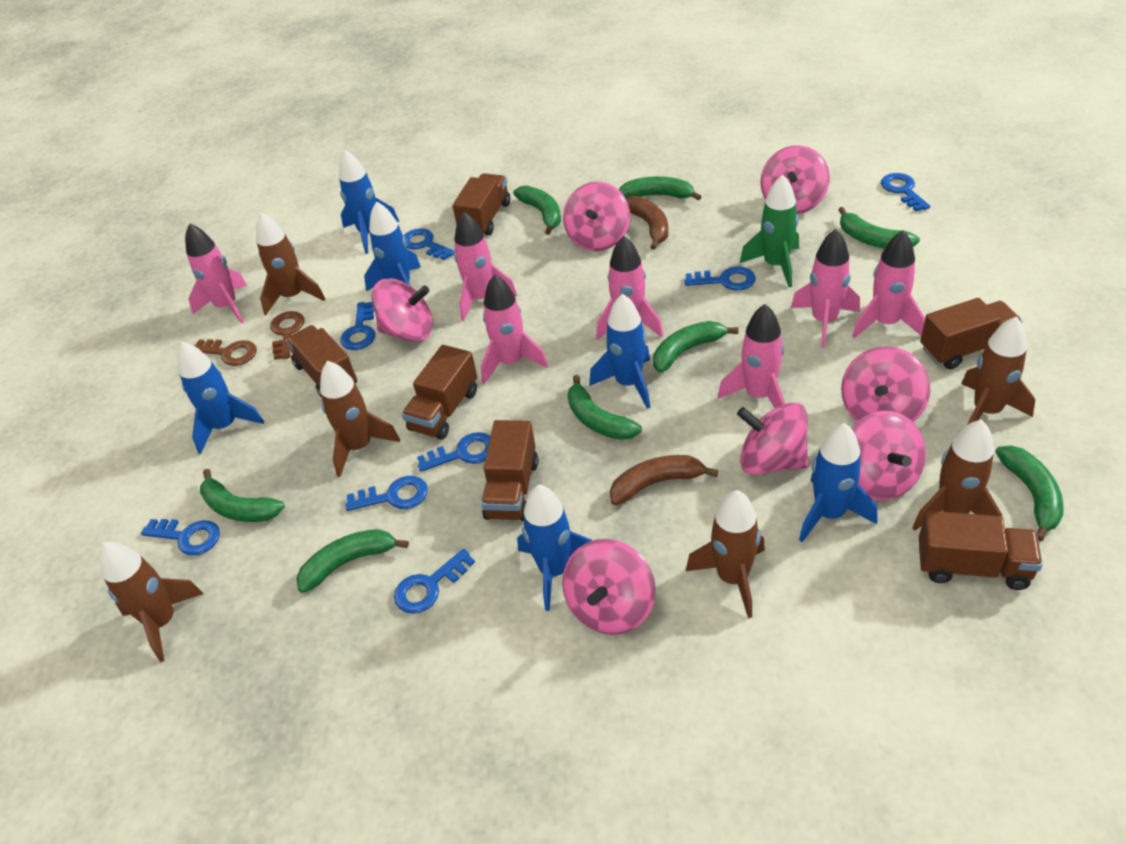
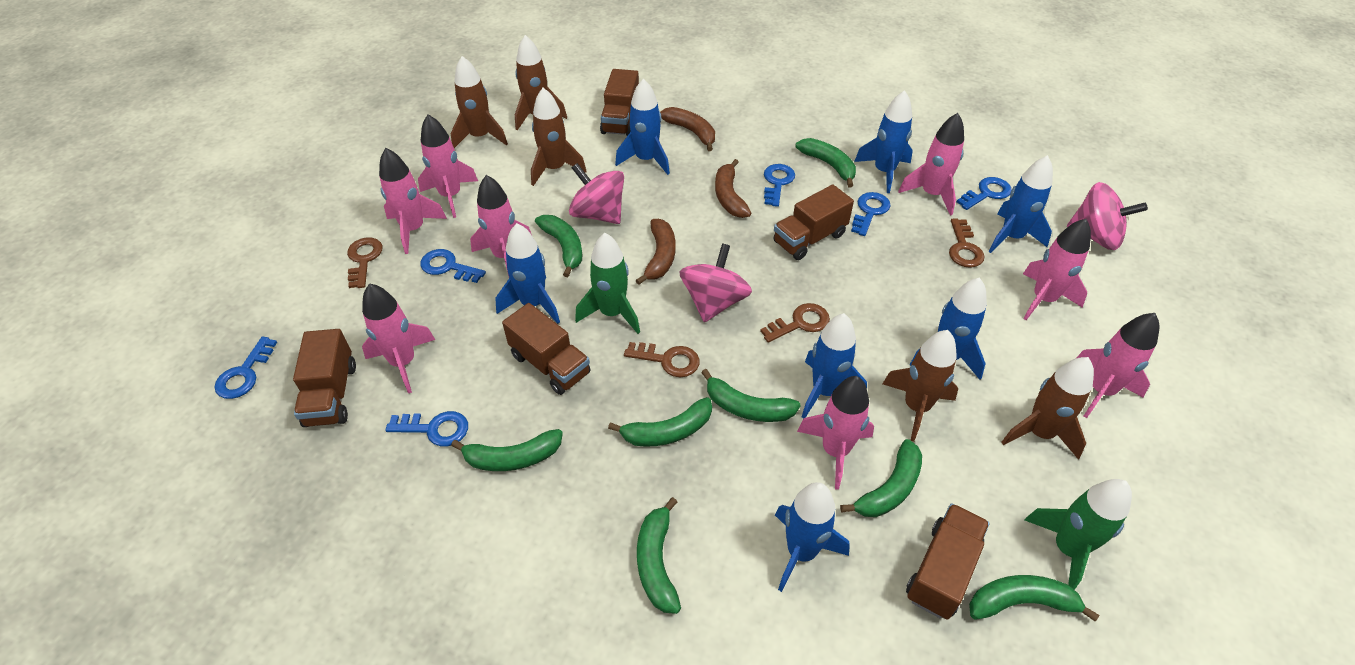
blue key: [141,519,220,556] [340,302,375,350] [345,476,428,511] [394,549,475,614] [404,228,454,260] [417,432,490,472] [684,266,756,290] [881,173,930,212] = 8 -> [214,337,277,399] [385,411,468,446] [420,249,486,283] [764,164,795,207] [851,192,891,236] [957,177,1011,210] = 6
blue rocket: [178,342,264,454] [339,150,399,254] [364,201,421,291] [517,485,592,611] [589,294,650,409] [799,423,877,542] = 6 -> [495,223,560,324] [615,78,670,175] [775,482,850,592] [802,313,867,418] [854,90,913,193] [910,277,987,380] [988,155,1053,253] = 7
brown banana: [610,455,718,505] [626,196,668,250] = 2 -> [635,219,675,285] [660,107,715,151] [715,159,751,218] = 3
brown key: [193,339,257,366] [270,311,304,360] = 2 -> [347,238,383,288] [624,342,700,377] [760,303,830,343] [949,219,984,268] = 4
brown rocket: [99,542,204,662] [256,213,325,315] [320,361,400,477] [686,490,765,618] [912,419,1002,531] [961,316,1035,424] = 6 -> [451,56,508,148] [515,35,567,130] [531,88,587,186] [883,330,958,442] [1001,357,1094,460] = 5
brown truck: [286,325,357,398] [402,345,477,440] [453,173,510,235] [481,420,538,521] [919,511,1043,590] [920,298,1022,369] = 6 -> [293,329,356,427] [502,303,591,395] [600,69,639,136] [773,184,854,260] [906,503,990,620] = 5
green rocket: [740,174,799,287] = 1 -> [575,233,640,334] [1025,479,1132,590] = 2
pink rocket: [185,223,247,324] [454,212,517,321] [481,274,548,384] [596,236,664,340] [718,304,785,408] [791,229,860,348] [852,230,925,338] = 7 -> [362,283,435,393] [379,148,447,254] [418,114,478,218] [470,175,532,276] [797,376,874,490] [898,113,964,216] [1023,219,1091,320] [1076,313,1159,418] = 8
pink spinning top: [371,278,433,342] [562,539,656,635] [563,182,630,251] [737,402,809,475] [760,145,830,214] [841,346,930,422] [851,411,926,501] = 7 -> [569,163,624,224] [679,243,752,322] [1067,182,1148,250] = 3

